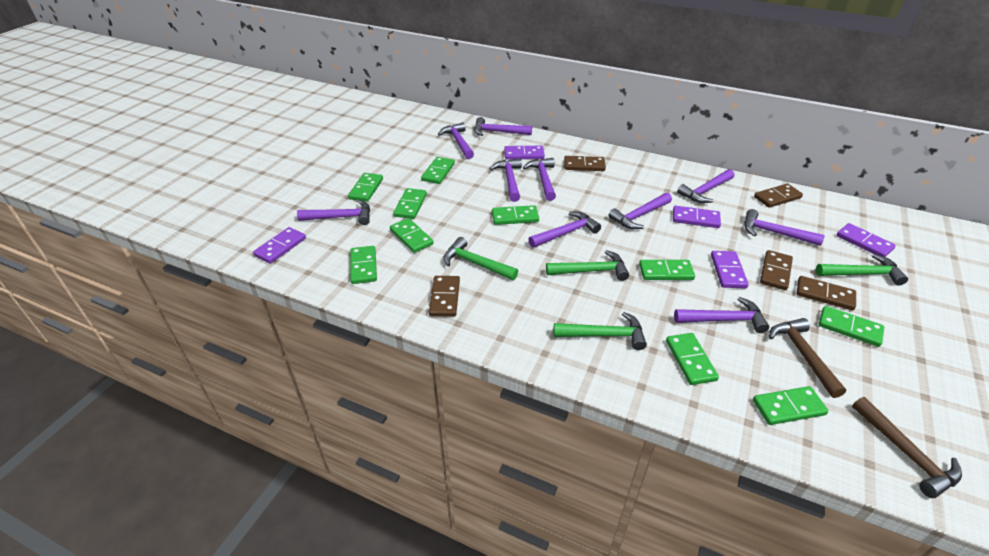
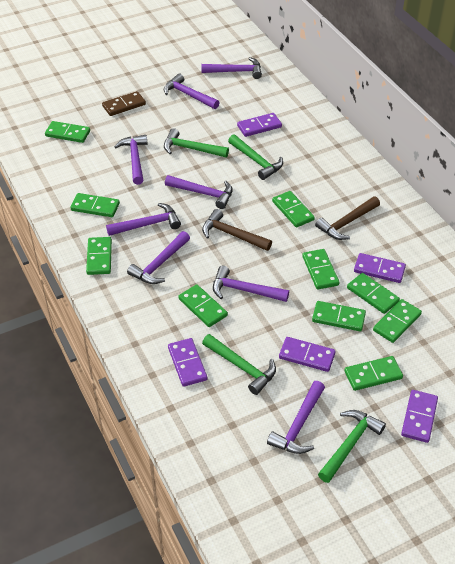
brown domino: [429,276,460,317] [564,156,606,171] [754,184,803,208] [760,250,793,290] [797,276,856,310] = 5 -> [102,91,146,116] = 1
purple hammer: [297,200,370,225] [438,122,474,159] [474,117,532,136] [490,159,522,202] [523,158,556,201] [528,211,601,248] [608,193,672,229] [674,297,769,333] [677,169,734,203] [744,209,825,246] = 10 -> [106,203,181,236] [114,135,148,185] [127,231,190,284] [164,74,220,109] [165,175,233,209] [201,57,262,79] [213,266,289,302] [267,381,325,454] = 8

